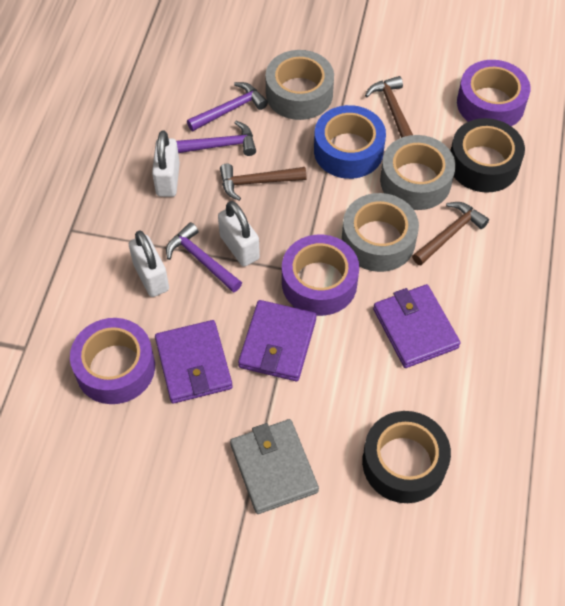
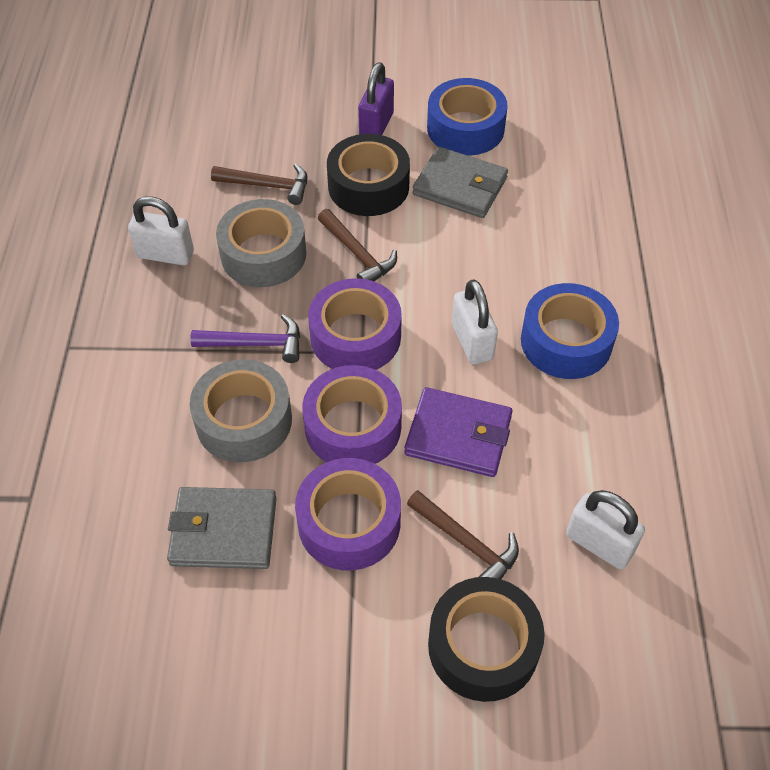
blue tape: [314,105,386,179] = 1 -> [427,78,508,156] [521,283,619,379] = 2
grey tape: [266,50,334,120] [342,193,419,272] [380,135,456,210] = 3 -> [190,359,292,462] [216,199,306,287] = 2
grey wallet: [230,419,319,514] = 1 -> [167,487,277,569] [413,147,508,218] = 2
purple hammer: [166,222,242,293] [176,121,256,156] [187,82,268,131] = 3 -> [190,314,300,363] = 1
purple padlock: none = 0 -> [358,62,394,135] = 1
purple wallet: [155,320,233,404] [238,300,317,381] [373,284,461,368] = 3 -> [404,387,512,477] = 1

